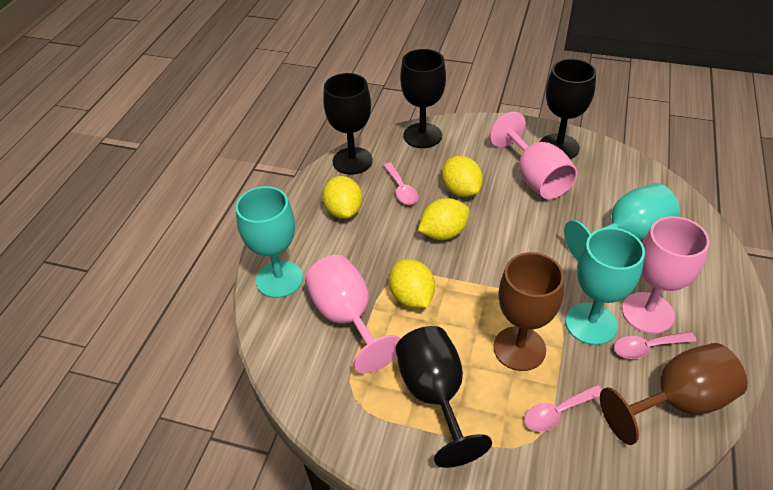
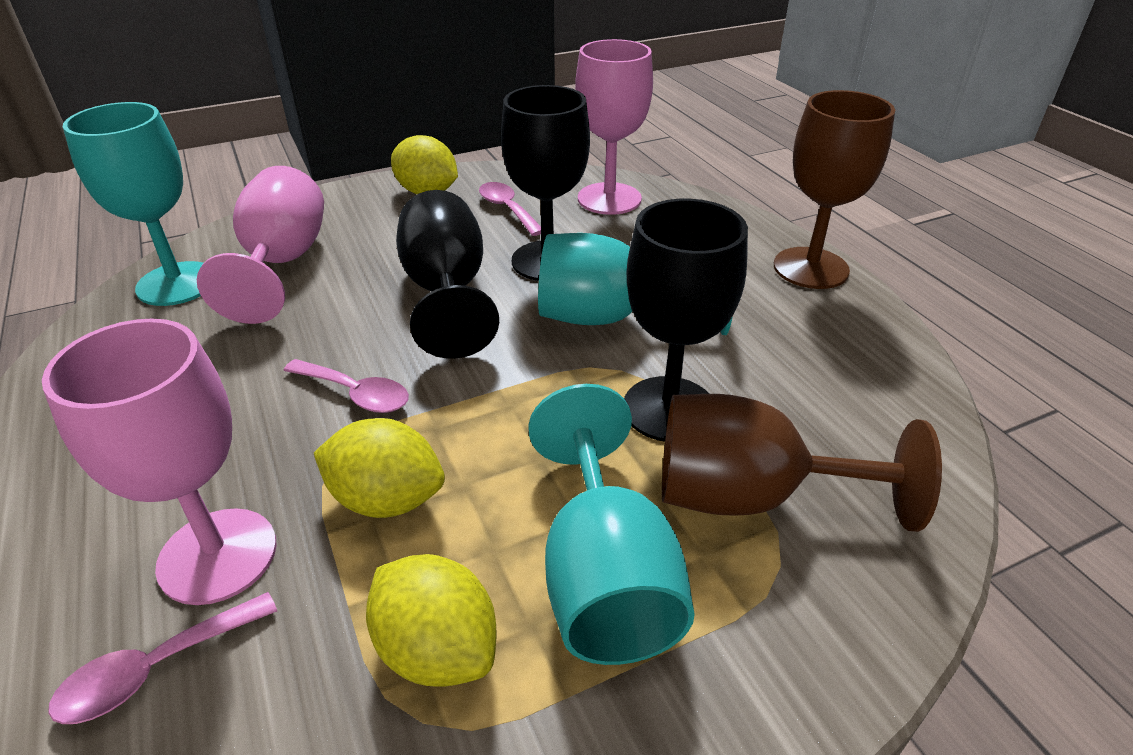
black goblet: [323,73,373,175] [396,326,492,468] [400,49,446,148] [540,59,596,159] = 4 -> [396,190,499,359] [501,85,590,281] [624,199,748,441] = 3
yellow lemon: [323,176,362,219] [389,259,435,308] [418,198,469,240] [442,156,483,197] = 4 -> [314,418,445,518] [366,554,496,687] [391,135,458,194] = 3

